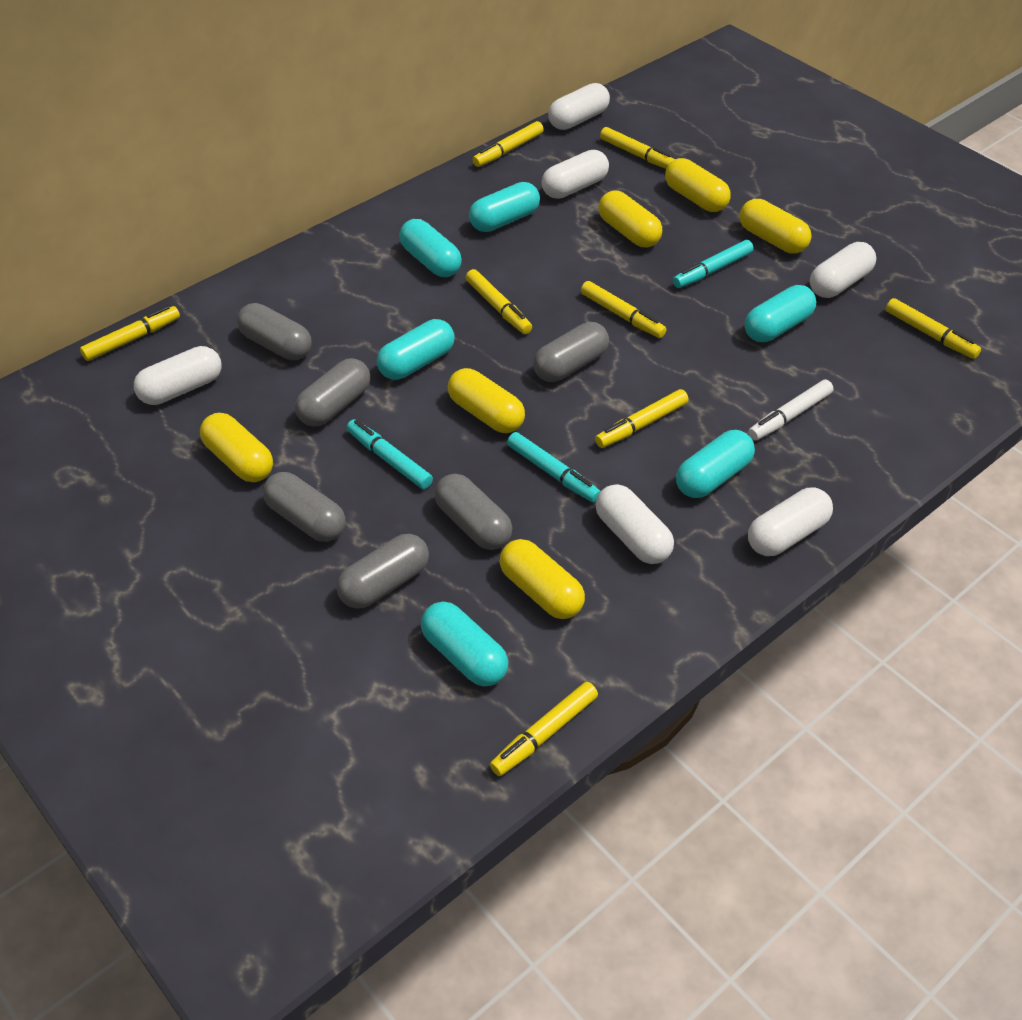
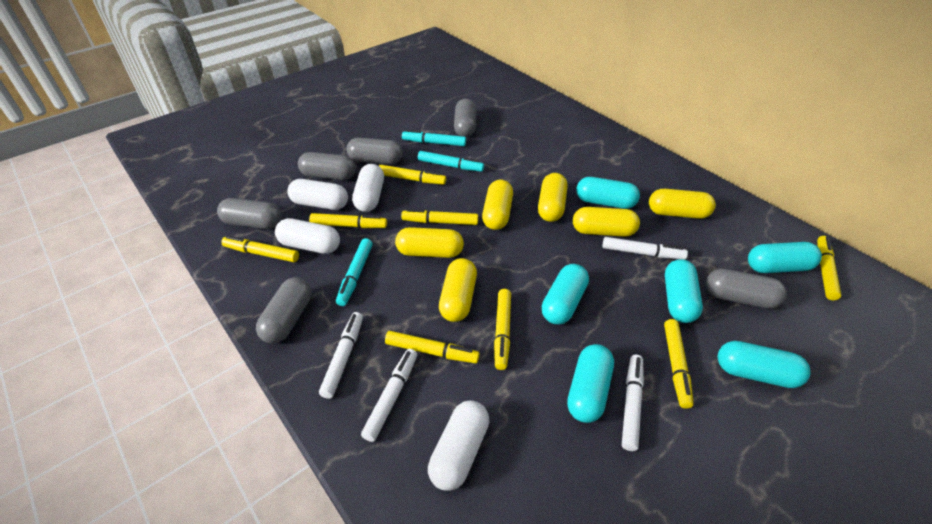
white capsule: [134,346,222,405] [542,150,609,199] [548,83,610,130] [595,484,674,564] [748,488,833,556] [810,242,876,298] = 6 -> [275,218,340,254] [287,179,348,210] [352,164,384,212] [428,400,489,491] = 4
white marker: [748,380,834,441] = 1 -> [319,312,363,399] [361,349,417,442] [602,237,688,260] [622,355,644,451] = 4

